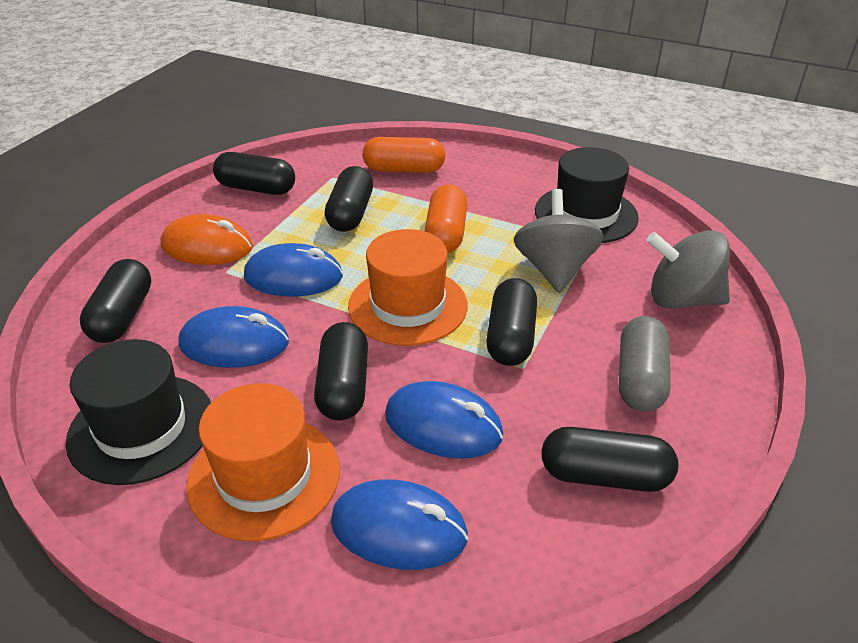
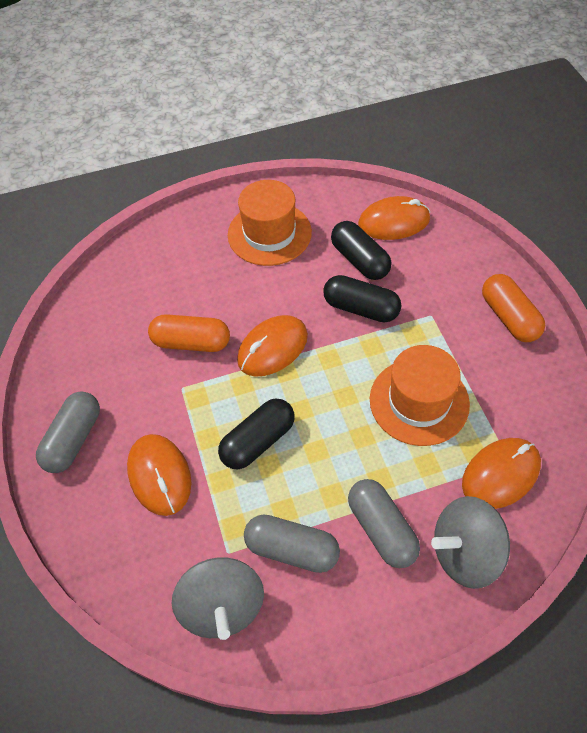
black capsule: [80,259,151,343] [213,152,295,195] [314,322,368,421] [325,166,373,232] [486,278,537,366] [541,427,678,492] = 6 -> [218,398,295,469] [323,275,401,322] [331,221,391,280] = 3
black hat: [66,339,211,485] [535,147,639,243] = 2 -> none = 0
blue mouse: [178,306,289,368] [244,243,343,297] [331,479,468,570] [385,381,503,459] = 4 -> none = 0
grey capsule: [619,316,671,412] = 1 -> [36,392,100,473] [244,514,340,573] [348,479,420,568] = 3
orange mouse: [161,214,253,265] = 1 -> [127,434,191,516] [237,315,308,377] [358,196,430,240] [462,438,541,509] = 4

